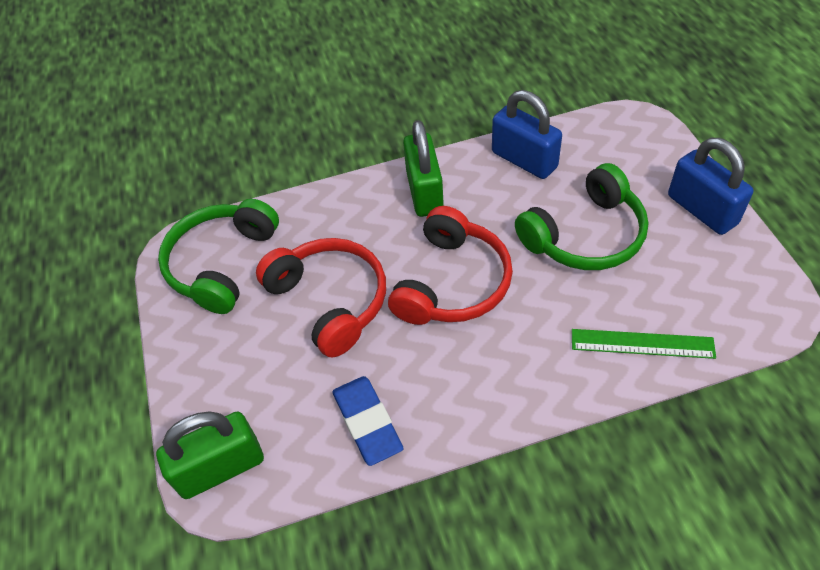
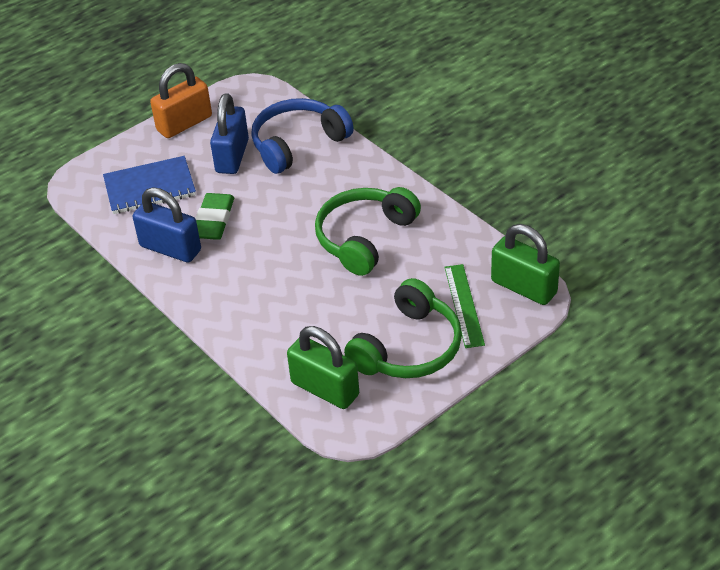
blue eraser: [332,376,403,466] = 1 -> none = 0
blue headphones: none = 0 -> [251,98,354,174] = 1
blue notebook: none = 0 -> [103,156,196,214] = 1
green eraser: none = 0 -> [195,193,234,240] = 1
orange padlock: none = 0 -> [150,63,212,138] = 1
red headphones: [256,238,386,357] [388,206,513,325] = 2 -> none = 0

